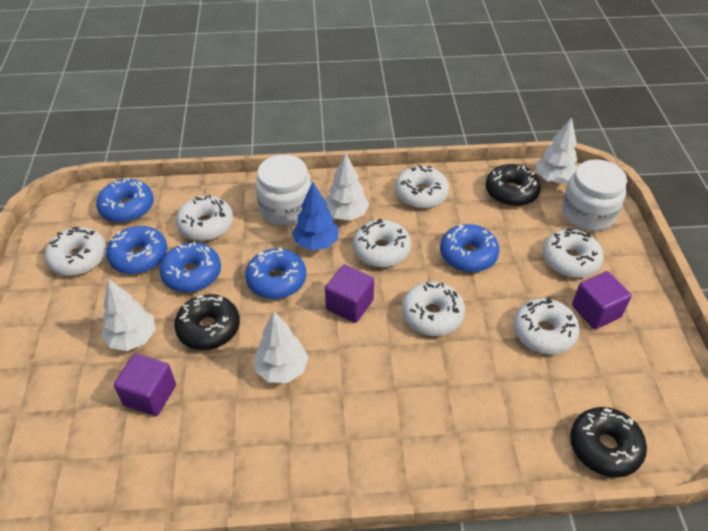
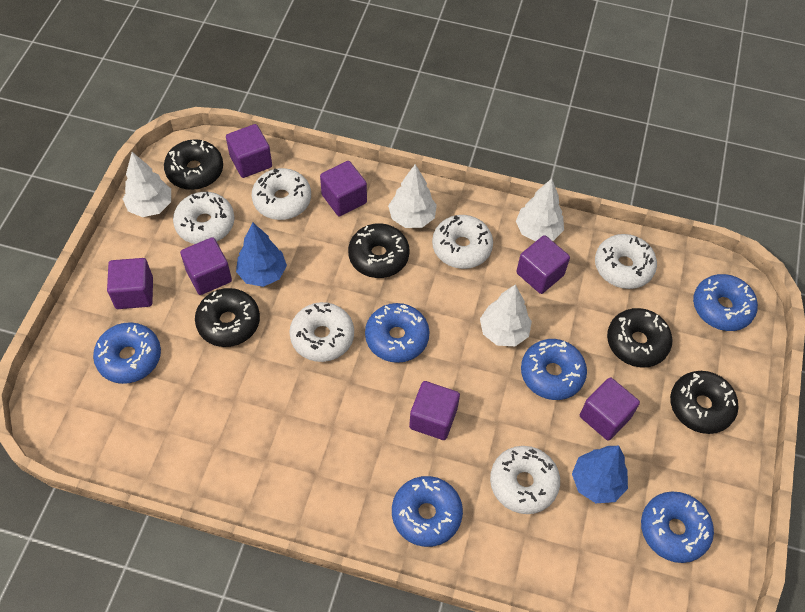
black donut: [174,294,240,350] [486,164,541,206] [570,407,647,478] = 3 -> [164,139,223,190] [195,288,260,347] [348,223,410,278] [607,308,672,367] [670,371,739,434] = 5
blue donut: [96,178,154,223] [106,226,167,274] [159,241,221,293] [245,247,306,299] [440,224,500,272] = 5 -> [93,322,161,384] [365,303,430,363] [392,476,463,547] [521,339,587,400] [641,491,714,563] [693,274,758,331] = 6
blue tree: [292,182,338,250] = 1 -> [236,223,287,287] [572,446,628,503] = 2
purple cube: [114,354,176,416] [325,264,374,323] [572,271,632,329] = 3 -> [107,258,153,309] [180,237,232,295] [226,124,272,178] [320,161,367,216] [409,381,460,440] [516,235,570,294] [580,377,640,440] = 7
white donut: [44,227,107,276] [176,195,233,241] [353,218,411,268] [395,165,449,209] [402,282,465,336] [513,298,580,355] [542,228,604,278] = 7 -> [173,191,235,244] [252,168,311,220] [289,302,354,362] [432,215,493,269] [490,446,560,514] [595,234,657,289] = 6
white jar: [255,155,312,226] [562,160,627,231] = 2 -> none = 0

